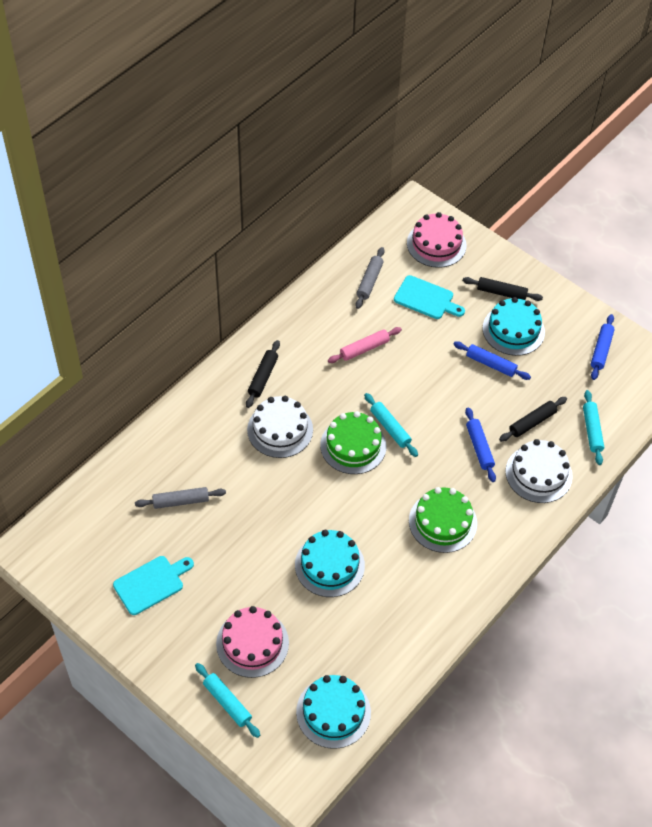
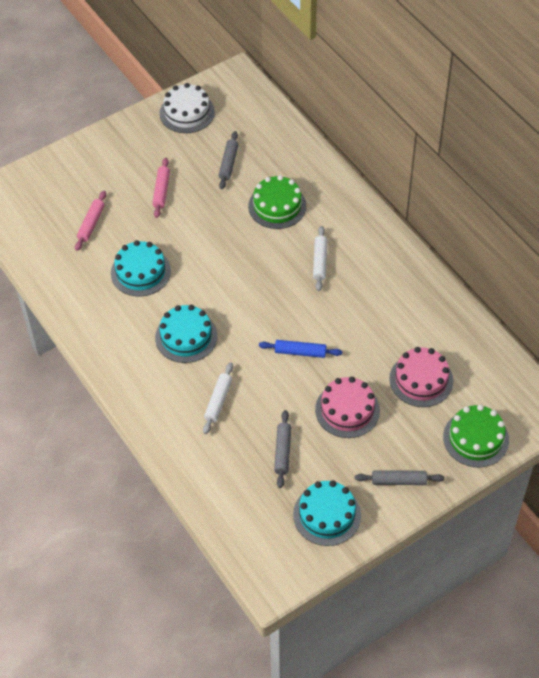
black rolling pin: [246,340,280,408] [463,277,543,301] [499,397,567,442] = 3 -> none = 0
blue rolling pin: [453,341,531,380] [465,407,496,482] [591,314,615,380] = 3 -> [259,340,342,358] = 1
grey rolling pin: [135,487,226,509] [355,247,384,309] = 2 -> [219,131,239,189] [274,410,291,488] [355,470,444,485] = 3
pink rolling pin: [328,327,402,363] = 1 -> [75,191,106,251] [152,158,170,218] = 2
turquoise cutting board: [113,556,194,615] [394,275,465,319] = 2 -> none = 0
turquoise rolling pin: [195,663,260,738] [364,393,418,457] [583,390,604,465] = 3 -> none = 0
white cake: [247,396,313,458] [506,439,573,503] = 2 -> [160,83,215,133] = 1
white rolling pin: none = 0 -> [203,362,233,434] [313,226,327,291] = 2

